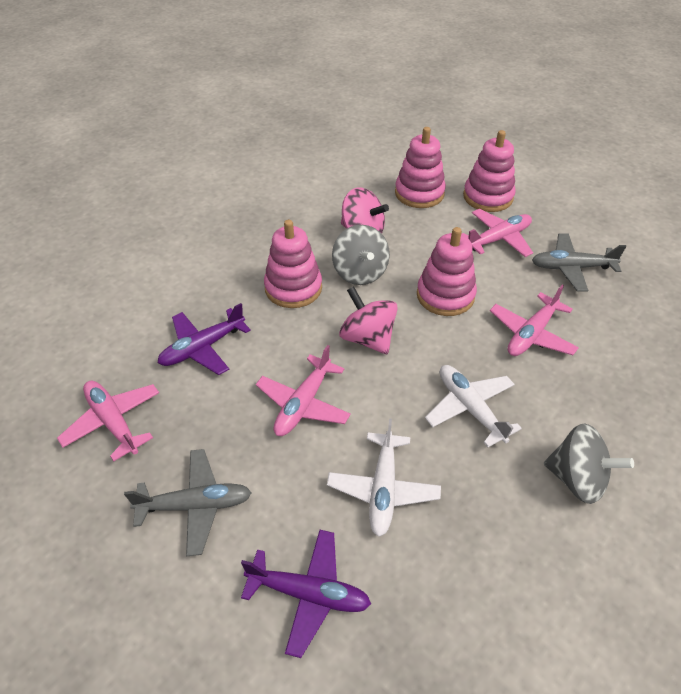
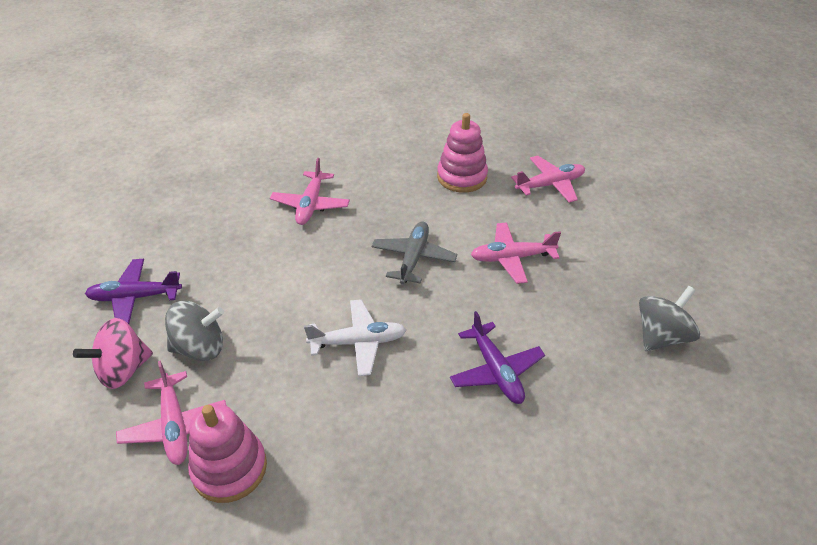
grey plane: [124,449,252,556] [532,233,627,292] = 2 -> [371,221,457,284] = 1
pink spinning top: [339,286,398,354] [341,187,389,234] = 2 -> [73,318,153,389] = 1
pink stacking toy: [264,220,322,308] [395,127,446,208] [417,227,477,316] [463,130,516,212] = 4 -> [188,404,267,503] [437,113,488,193] = 2
white plane: [327,419,441,537] [425,365,522,447] = 2 -> [304,299,406,376] = 1

